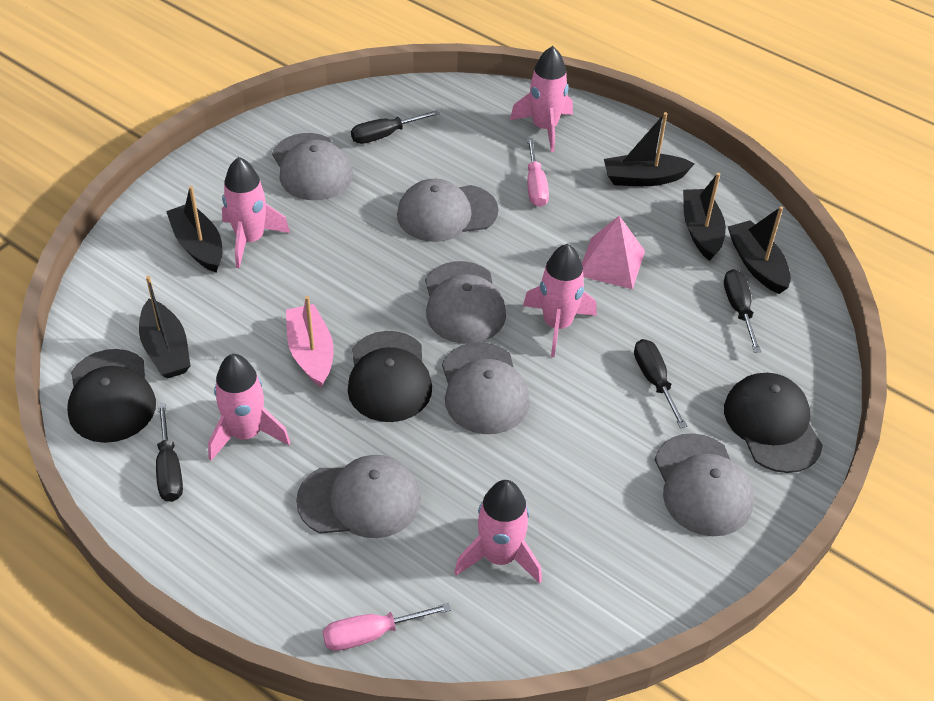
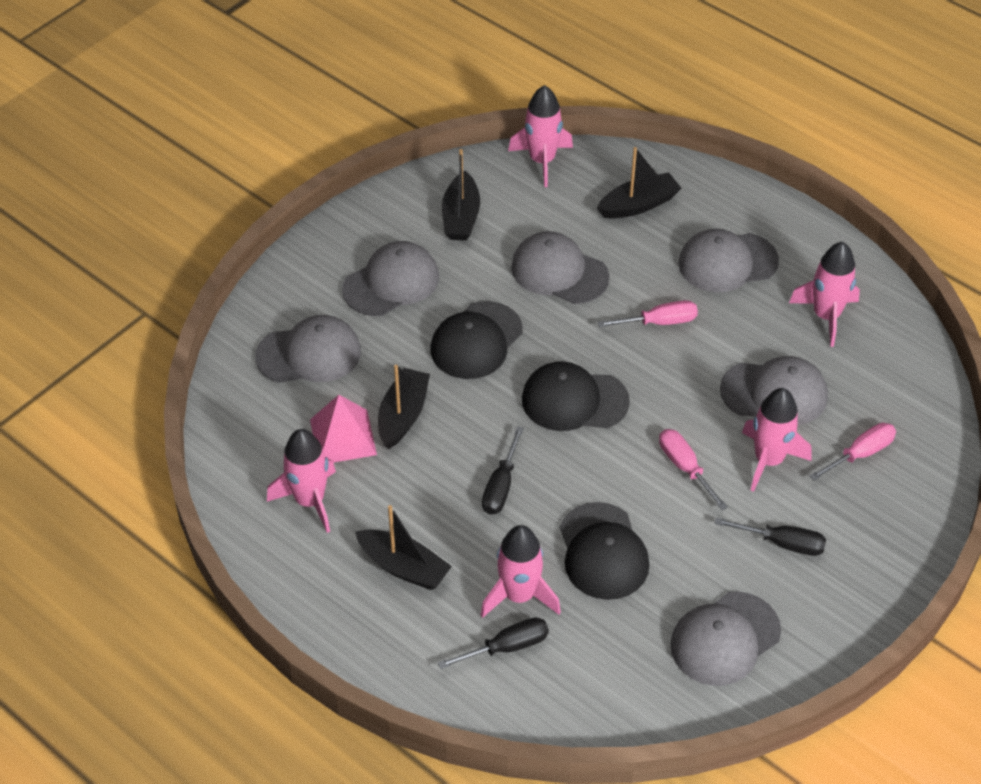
black boat: [139,276,190,379] [166,186,223,273] [604,112,695,186] [683,173,726,261] [728,206,791,294] = 5 -> [355,505,452,590] [378,365,430,449] [442,149,480,241] [597,147,681,219] = 4
black screwdriver: [156,403,183,502] [351,110,440,144] [634,339,687,428] [724,269,761,353] = 4 -> [438,618,549,669] [482,426,524,515] [715,518,826,556] = 3
pink boat: [286,296,334,387] = 1 -> none = 0
pink screwdriver: [323,603,451,651] [527,138,549,207] = 2 -> [598,300,698,327] [659,429,728,510] [809,423,896,481] = 3

